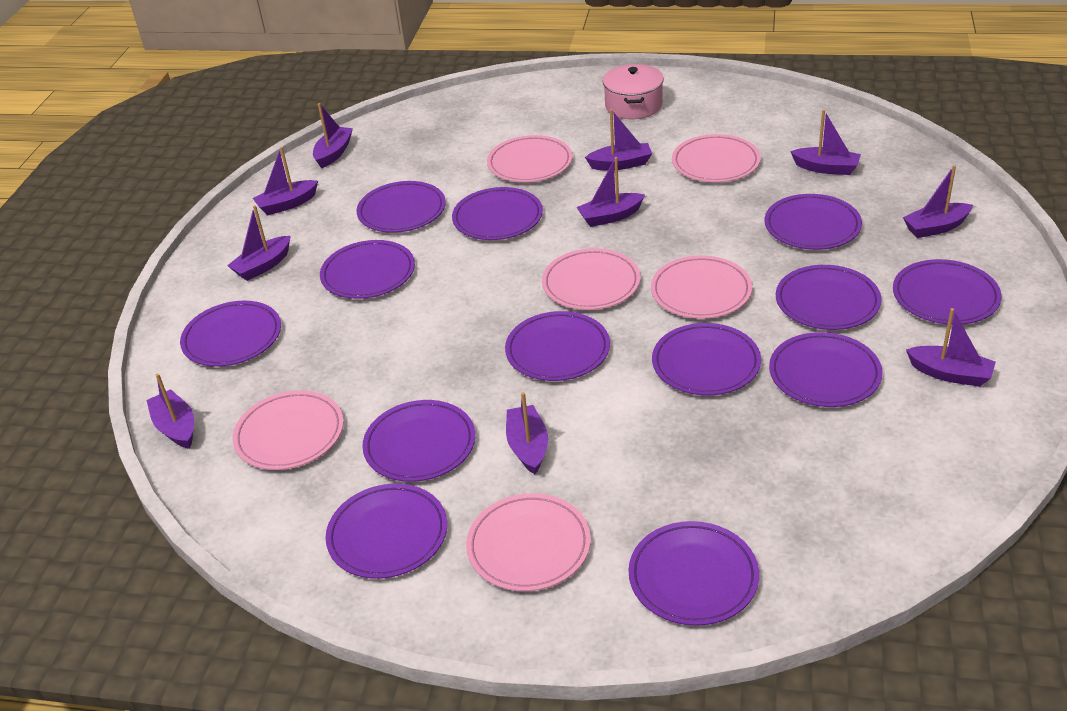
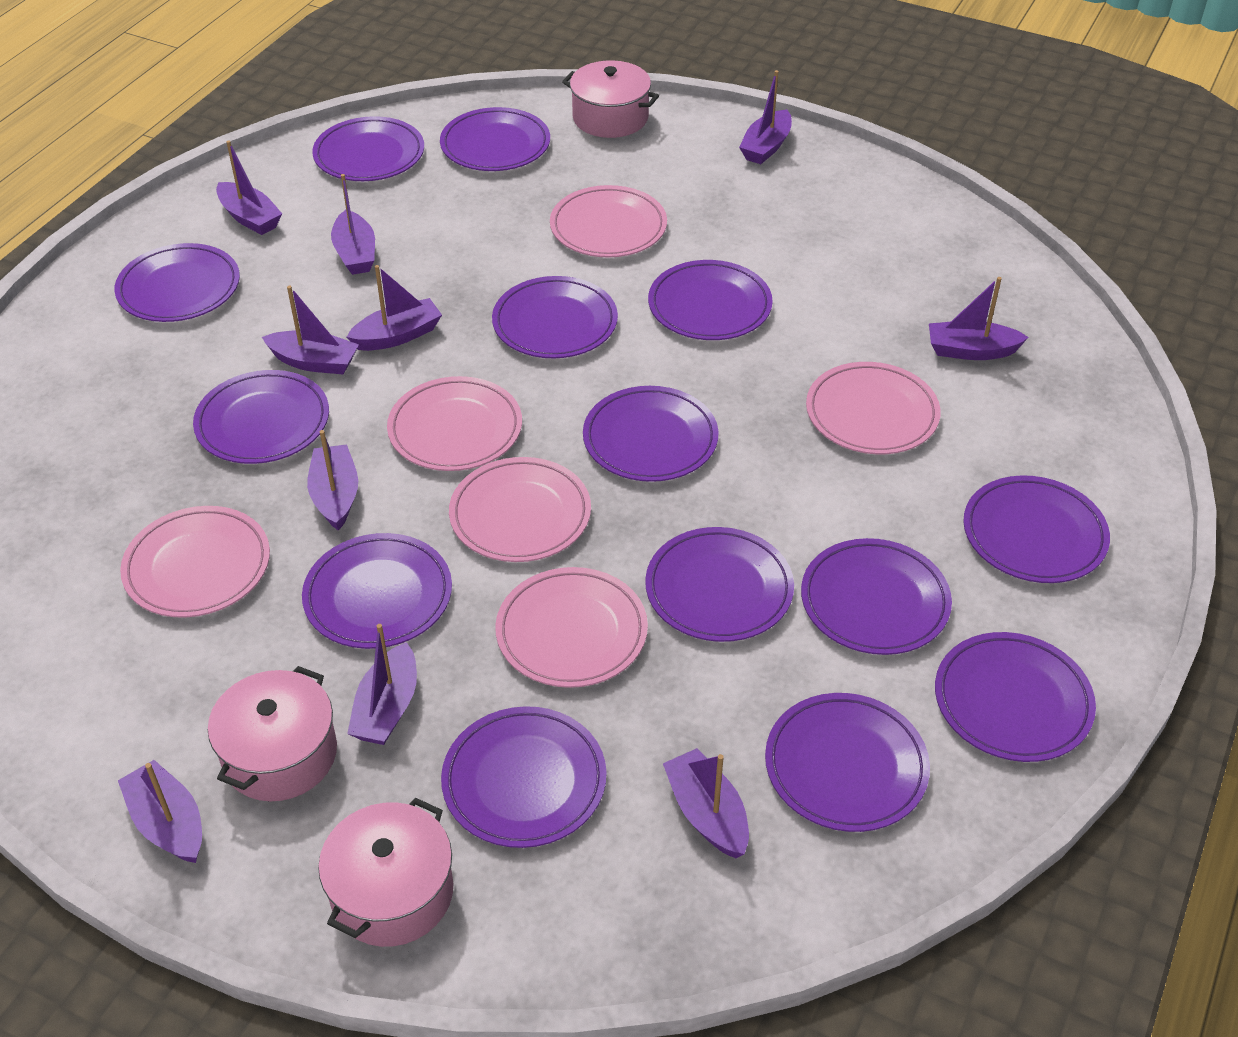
pink pot: [603,64,664,119] = 1 -> [208,666,337,801] [318,797,453,947] [562,60,659,138] = 3
purple plate: [180,301,281,367] [320,240,415,299] [325,484,447,579] [357,181,446,233] [362,400,475,482] [452,187,543,240] [505,311,610,381] [628,521,759,626] [652,323,761,396] [765,194,862,250] [769,332,882,407] [776,265,881,330] [893,259,1001,325] = 13 -> [114,243,240,322] [193,370,329,464] [302,533,452,649] [312,116,424,181] [440,107,550,171] [441,706,607,848] [492,276,618,358] [583,386,719,482] [645,527,794,642] [648,260,773,340] [765,693,930,832] [801,538,952,655] [935,632,1096,762] [963,475,1110,583] = 14

